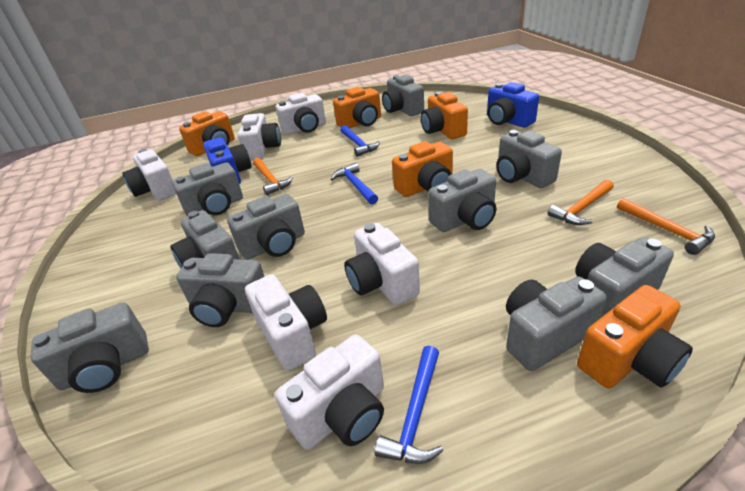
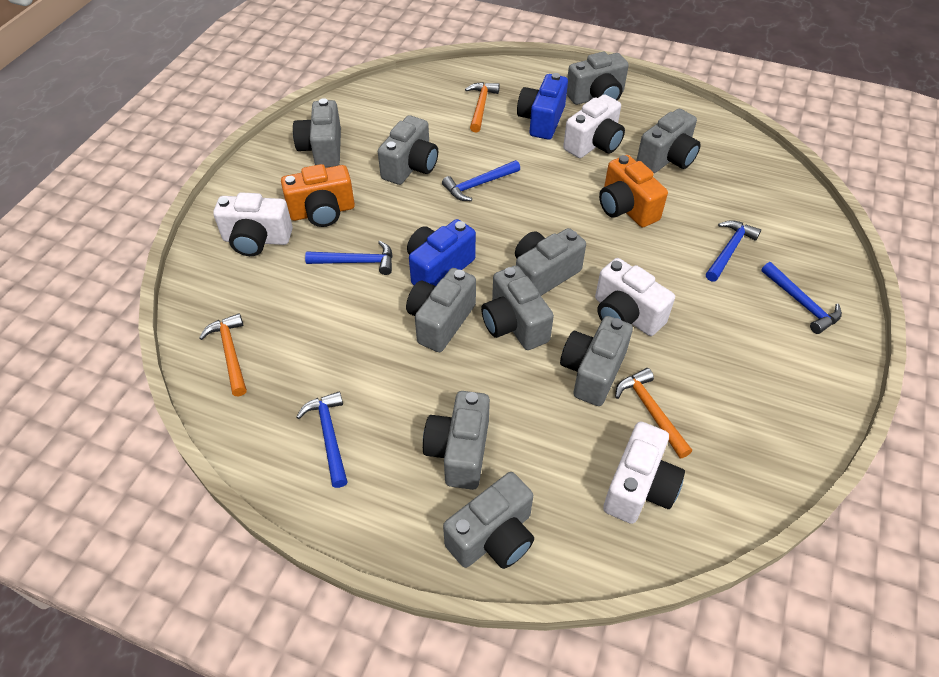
blue hammer: [331,163,378,205] [340,125,380,157] [375,346,443,464] = 3 -> [297,391,348,488] [305,241,393,275] [442,160,520,201] [706,220,761,282] [761,262,842,334] = 5
orange camera: [179,111,235,156] [333,87,381,128] [392,141,453,197] [421,92,468,139] [577,285,693,389] = 5 -> [281,164,355,227] [599,155,668,227] = 2
white camera: [122,149,176,201] [238,113,281,161] [245,274,327,371] [275,335,384,450] [276,93,326,135] [344,223,420,305] = 6 -> [213,192,293,256] [563,94,625,158] [595,258,675,336] [603,421,685,524] = 4

